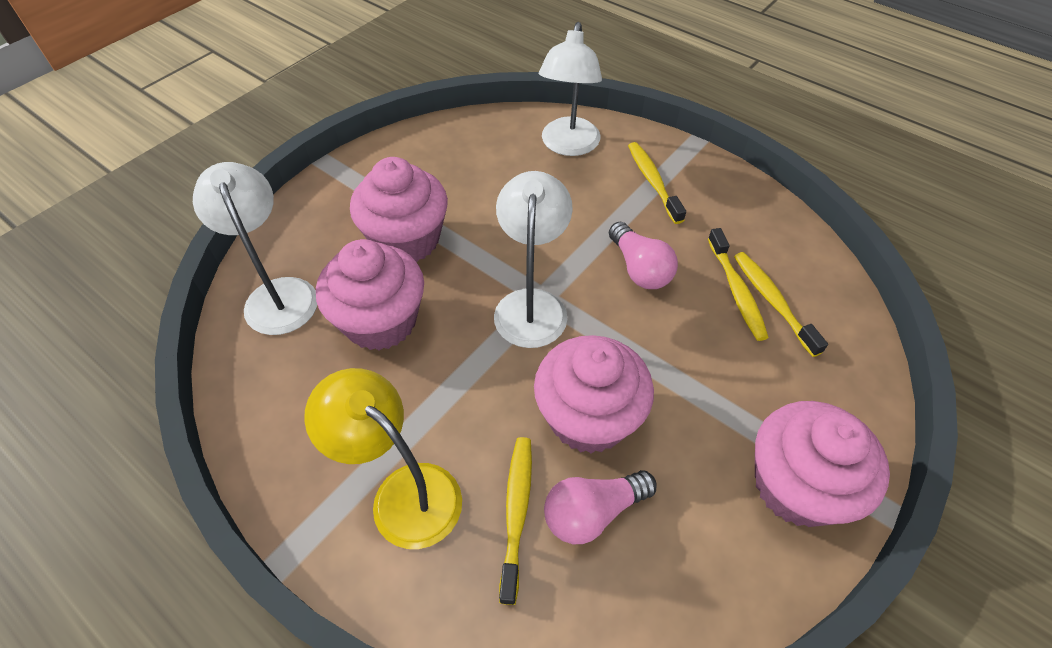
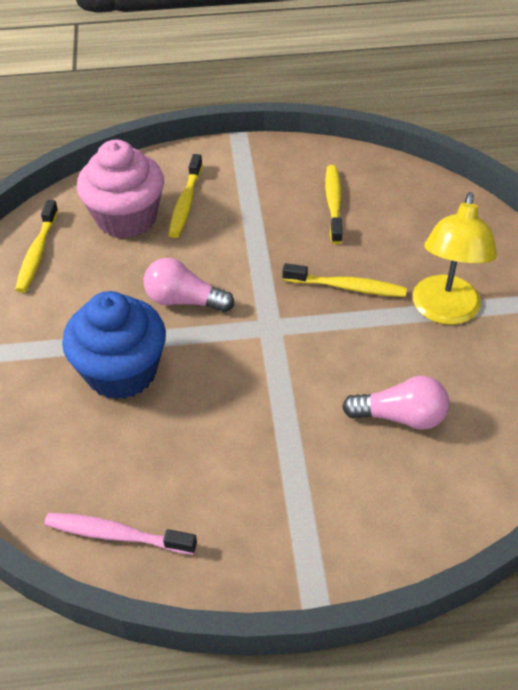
blue cupcake: none = 0 -> [62,291,166,400] = 1
pink cupcake: [316,239,424,351] [350,157,448,262] [534,335,654,454] [755,401,890,527] = 4 -> [77,140,164,238] = 1
pink toothbrush: none = 0 -> [44,513,197,555] = 1
white lamp: [193,162,317,335] [494,171,573,348] [539,22,602,156] = 3 -> none = 0

